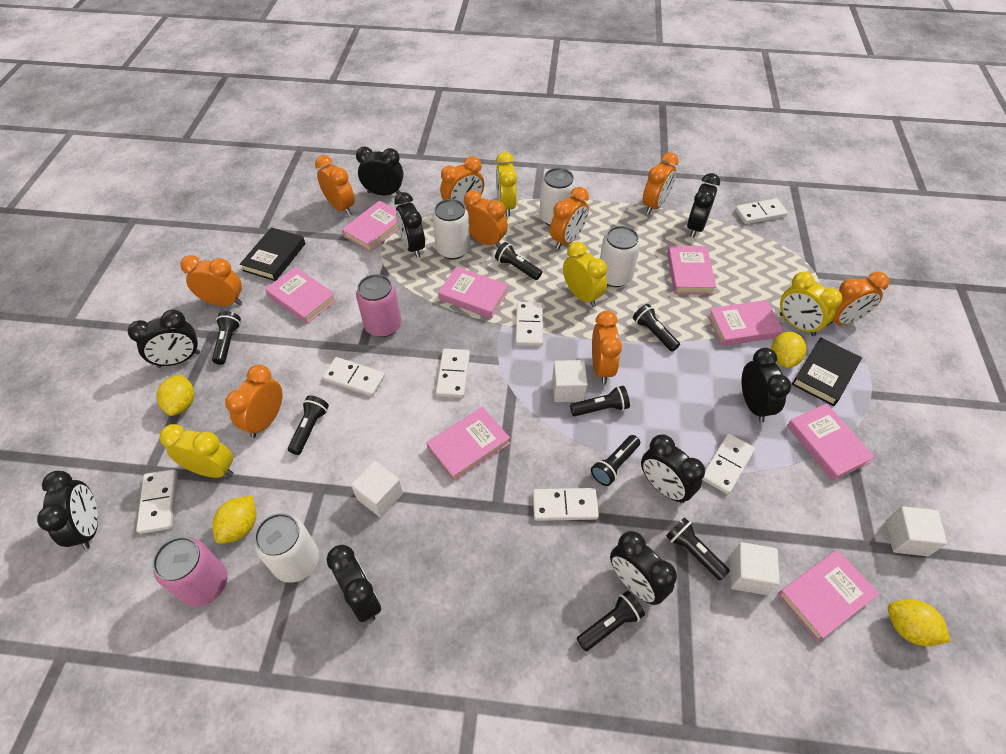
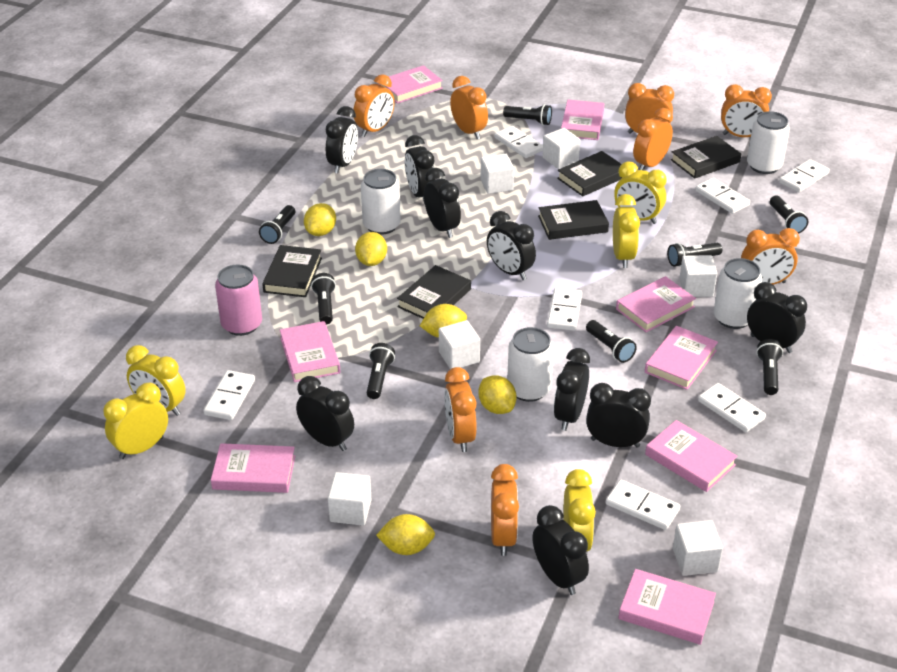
black book: [240,227,305,281] [792,337,862,406] = 2 -> [262,245,322,297] [397,265,471,319] [538,200,609,240] [557,151,622,196] [671,136,741,179] = 5
orange clock: [180,255,242,306] [225,365,283,438] [315,155,355,216] [440,156,484,208] [464,190,508,248] [550,187,589,249] [592,311,622,384] [642,152,679,214] [827,272,889,326] = 9 -> [353,74,395,137] [444,367,477,452] [450,76,488,139] [491,464,519,556] [625,83,674,134] [633,108,673,170] [721,84,772,137] [741,228,800,285] = 8
pink can: [153,537,228,607] [356,274,401,337] = 2 -> [215,264,262,336] = 1
white cube: [351,461,403,517] [552,360,588,402] [730,542,780,595] [886,506,947,556] = 4 -> [328,472,372,526] [439,320,480,369] [480,154,514,194] [542,128,580,169] [673,520,723,576] [679,255,718,297] = 6
yellow clock: [159,424,233,478] [496,152,517,217] [563,242,607,307] [780,272,842,336] = 4 -> [103,383,168,459] [126,345,186,416] [563,469,596,552] [613,194,640,268] [614,162,667,224] = 5
yellow lemon: [156,374,194,416] [212,496,256,544] [771,331,806,368] [888,599,951,646] = 4 -> [304,203,336,236] [355,232,387,266] [376,514,435,555] [420,304,467,338] [478,375,517,414] = 5

